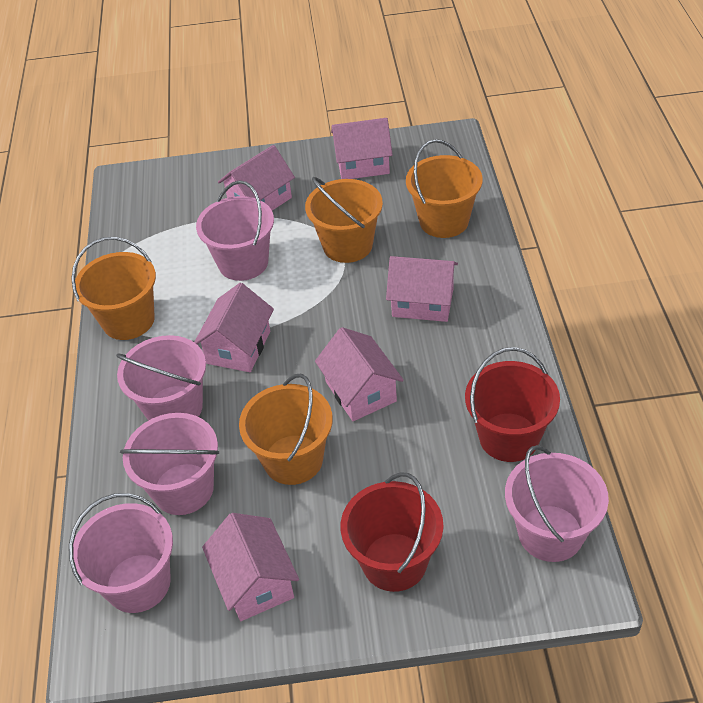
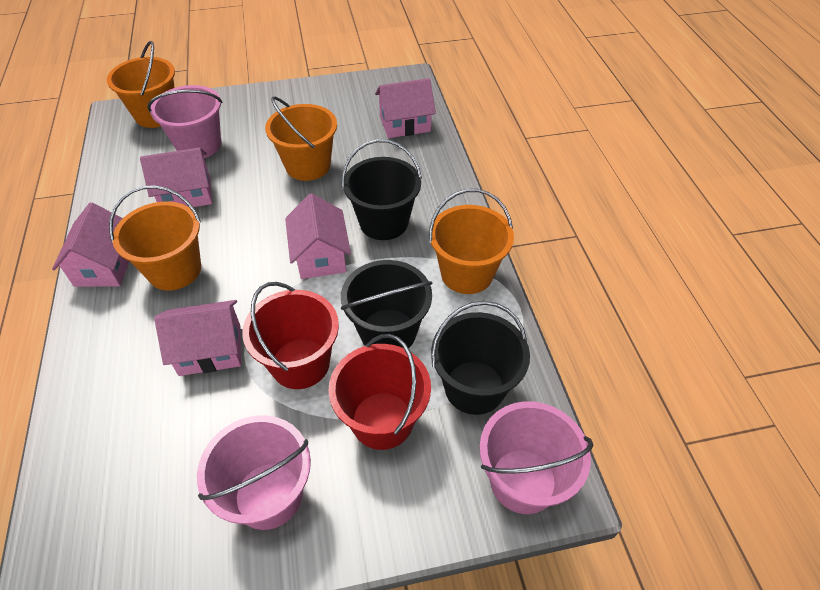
black bucket: none = 0 -> [341,260,432,348] [342,139,422,240] [431,301,530,415] = 3
pink bucket: [69,493,173,613] [116,335,206,421] [120,413,219,515] [196,180,274,281] [505,445,609,562] = 5 -> [147,85,223,158] [197,415,311,530] [480,401,593,514] = 3
pink house: [194,283,274,372] [202,513,299,621] [218,145,295,211] [315,327,404,421] [331,118,393,179] [386,256,458,322] = 6 -> [52,203,129,287] [140,147,212,207] [154,300,241,376] [285,193,351,279] [375,78,436,138] = 5

